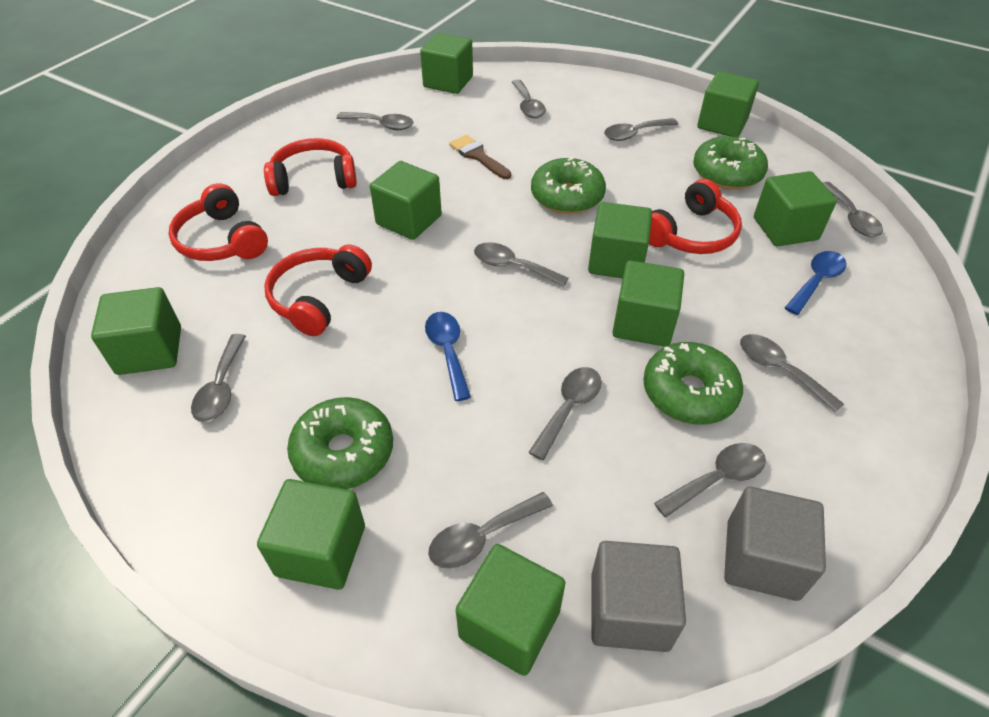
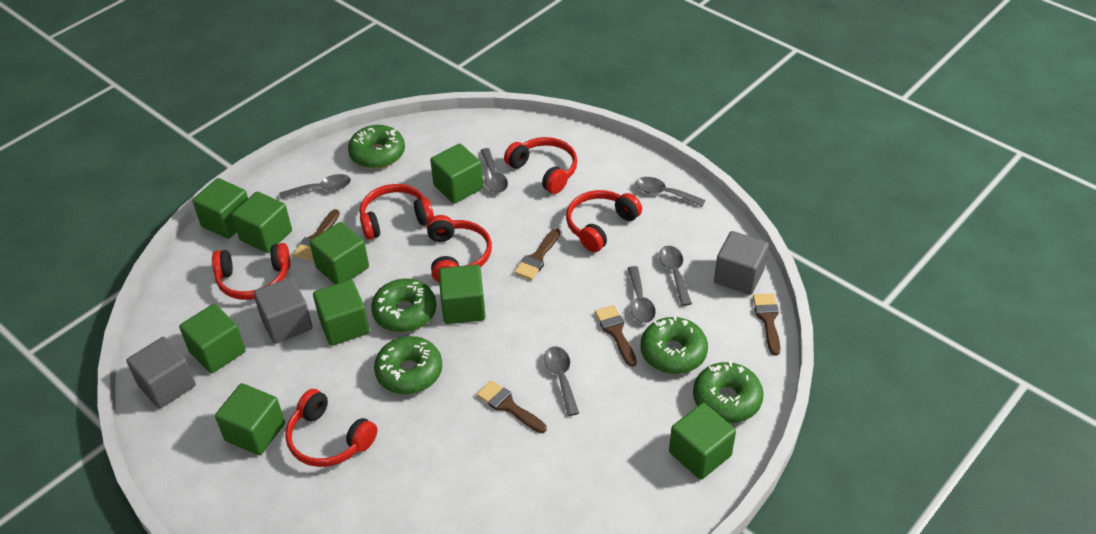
blue spoon: [425,312,471,401] [785,251,846,315] = 2 -> none = 0
brown brush: [449,135,511,179] = 1 -> [293,209,340,261] [477,380,547,433] [514,228,560,280] [595,305,637,367] [753,293,780,356] = 5
green donut: [287,397,393,489] [531,157,606,214] [643,342,743,425] [693,136,768,190] = 4 -> [348,125,405,169] [371,278,437,332] [374,336,442,394] [640,316,708,374] [693,361,764,423] = 5
grey cube: [591,541,686,652] [724,486,826,601] = 2 -> [126,337,196,409] [253,277,312,344] [714,231,769,295] = 3
grey spoon: [191,334,246,422] [336,112,413,130] [428,492,553,568] [474,242,569,287] [512,80,546,118] [528,367,602,460] [604,118,678,141] [654,443,766,518] [740,334,844,413] [822,182,883,237] = 10 -> [280,174,351,199] [480,148,508,193] [544,346,579,416] [627,266,656,323] [636,177,705,206] [659,246,692,306] = 6
red headphones: [168,183,268,261] [264,138,357,196] [264,244,372,336] [649,179,742,254] = 4 -> [212,243,290,300] [285,389,378,467] [360,184,434,240] [427,215,492,282] [504,137,578,194] [566,190,642,252] = 6

